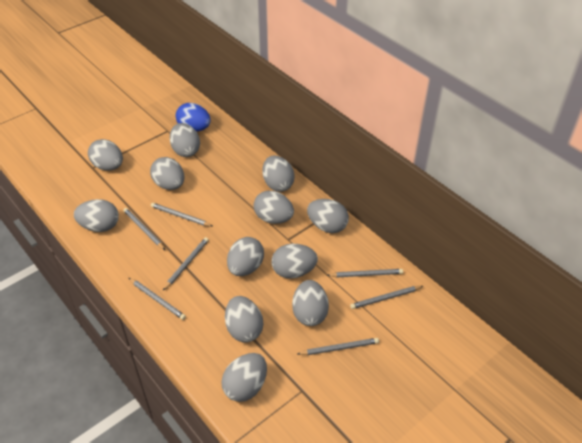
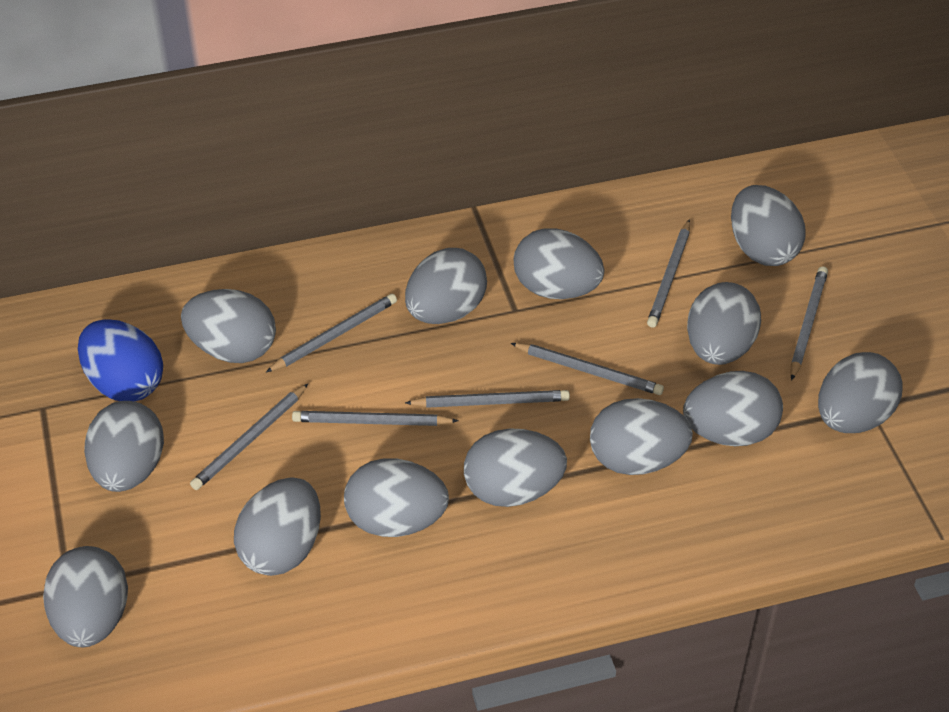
grey egg: [74,199,119,232] [88,139,123,171] [150,157,184,190] [170,123,200,157] [221,353,267,402] [225,296,263,343] [227,237,264,276] [254,191,294,224] [263,155,295,192] [272,244,318,279] [292,280,329,326] [307,199,349,233] = 12 -> [43,546,128,647] [84,401,164,492] [181,289,276,363] [234,477,321,576] [344,458,449,537] [405,248,487,324] [464,428,567,507] [514,229,604,299] [590,398,693,475] [683,371,783,446] [687,282,761,365] [731,185,805,266] [818,352,902,433] = 13

